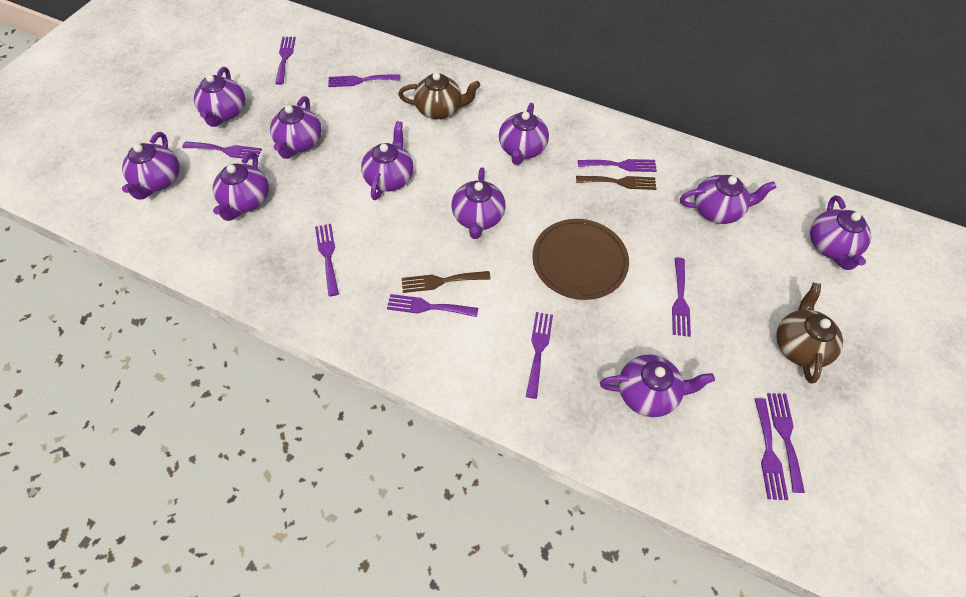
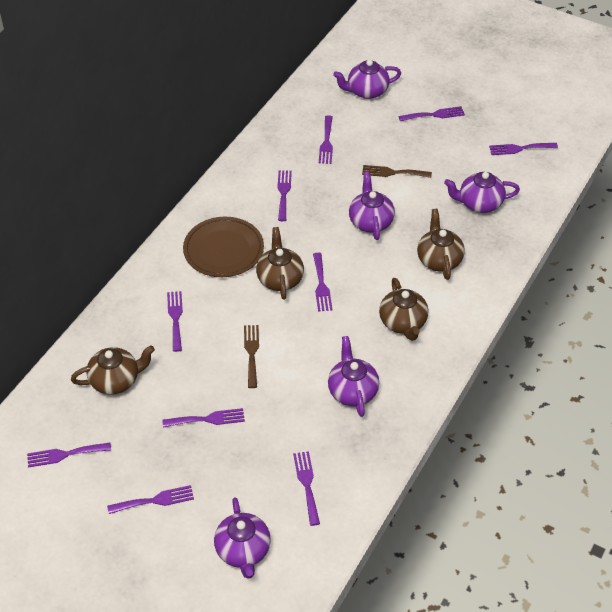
brown teapot: [398,72,480,119] [776,283,843,384] = 2 -> [71,345,155,395] [256,227,304,300] [379,278,428,341] [417,209,465,280] = 4
purple teapot: [122,132,180,200] [194,67,245,127] [213,151,269,221] [270,96,322,159] [361,121,414,200] [452,167,506,239] [499,103,549,165] [600,354,715,417] [680,175,776,224] [810,195,871,270] = 10 -> [214,497,271,579] [328,336,379,417] [333,59,401,99] [349,172,395,240] [444,172,520,213] = 5

